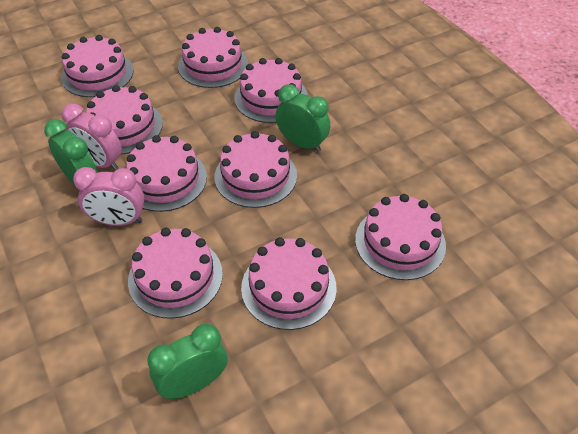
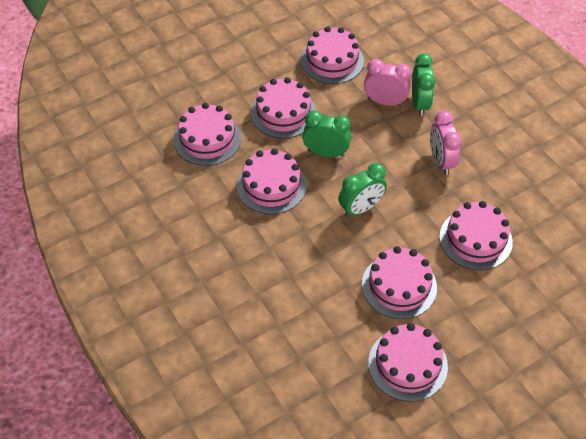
pink cake: [61,35,134,97] [86,85,163,154] [126,135,207,212] [128,228,223,319] [178,27,248,88] [215,131,297,208] [234,58,308,123] [241,237,337,330] [355,194,446,280] = 9 -> [174,103,241,166] [237,148,306,214] [251,77,316,138] [301,26,364,84] [362,246,437,319] [368,323,448,402] [439,201,513,270] = 7

